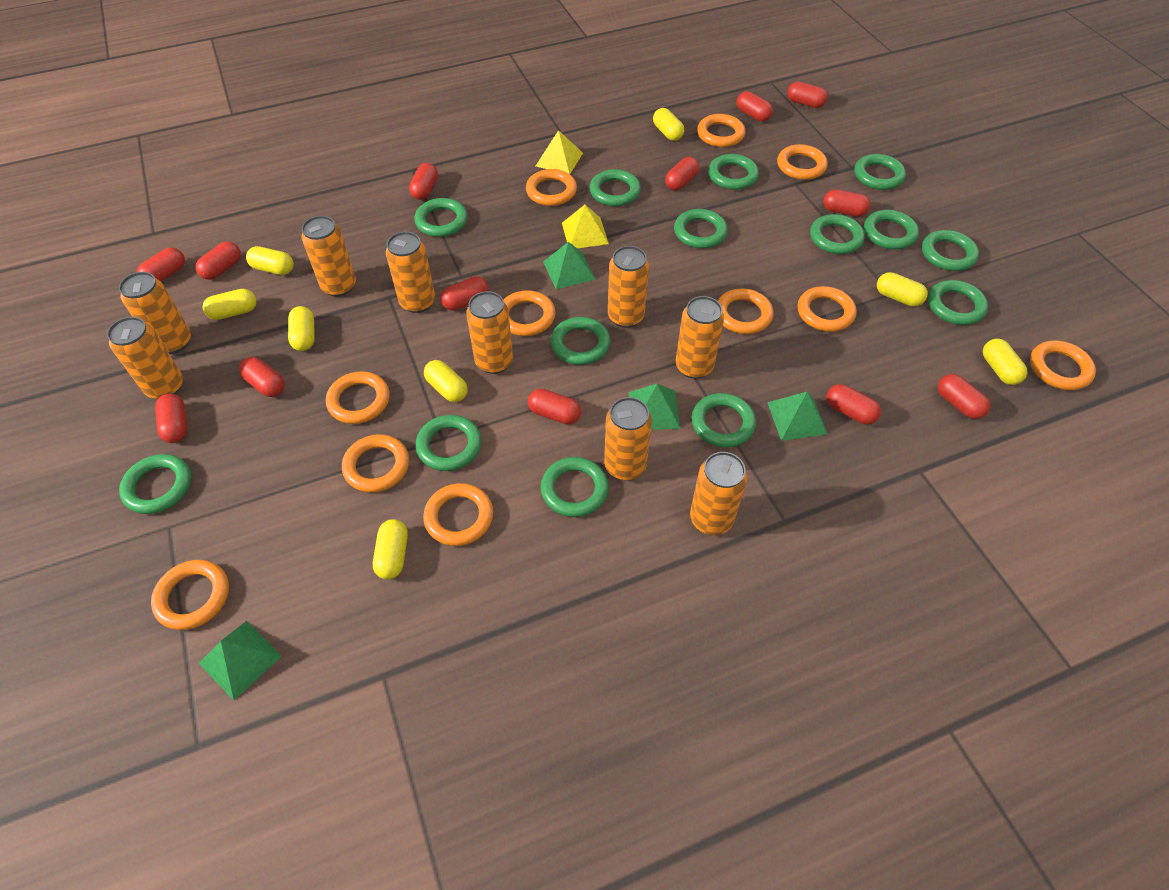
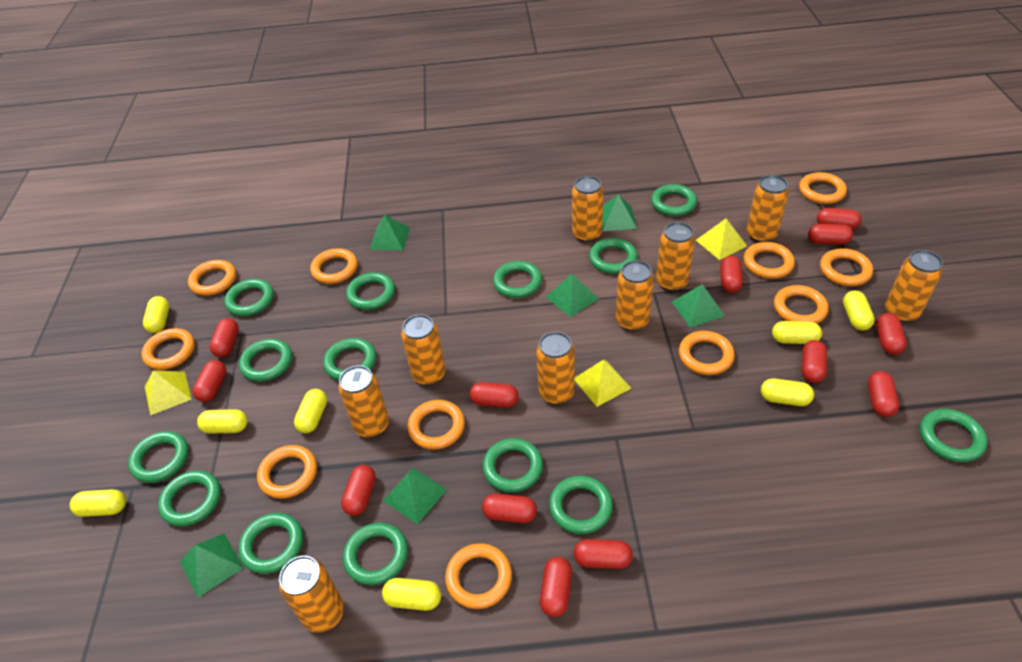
green pyramid: [199,621,282,700] [543,242,596,289] [629,384,680,430] [767,392,828,441] = 4 -> [180,533,243,598] [370,215,410,251] [383,468,447,524] [546,274,599,317] [602,194,637,231] [672,284,725,328] = 6
yellow pyramid: [536,130,583,174] [562,205,609,248] = 2 -> [145,370,192,415] [575,360,632,407] [696,219,747,260] = 3

